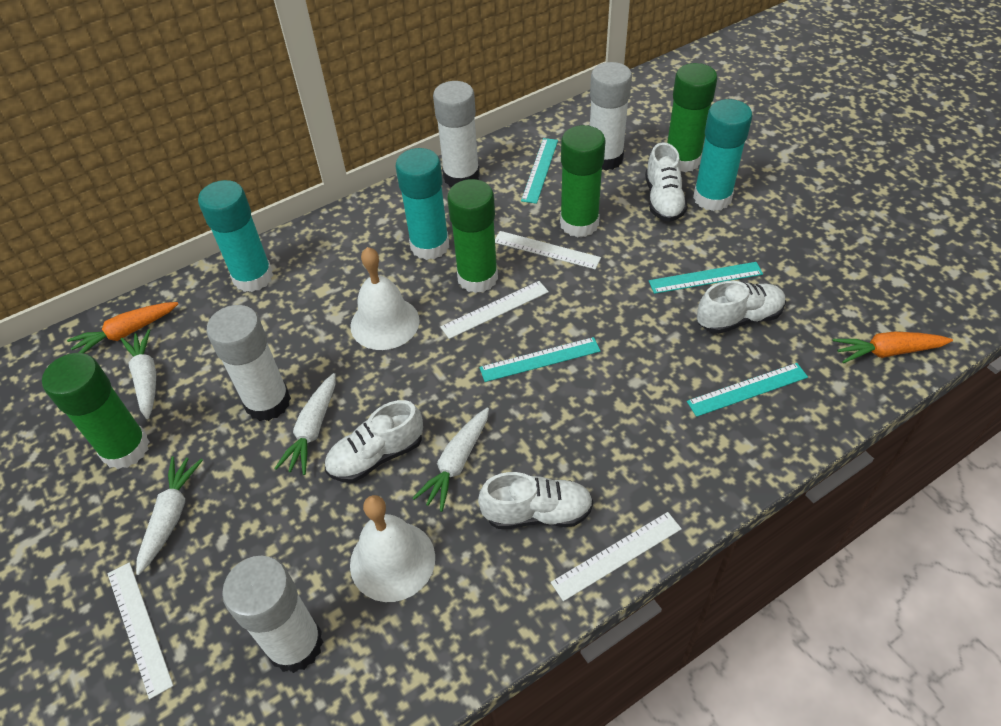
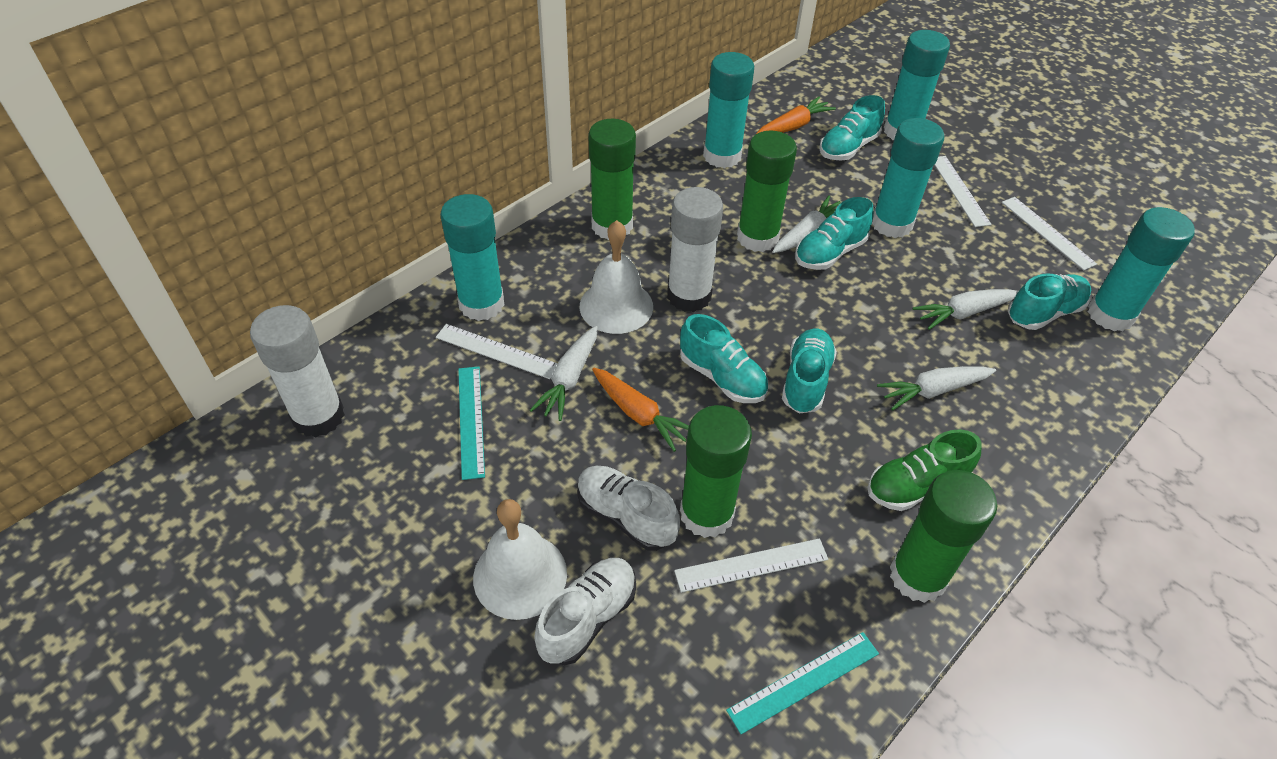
green shoe: none = 0 -> [867,430,982,511] = 1
turquoise glue stick: [198,180,273,292] [395,148,449,260] [693,99,752,211] = 3 -> [440,194,504,321] [703,52,754,168] [872,118,945,238] [884,30,950,140] [1088,207,1195,331] = 5
turquoise ruler: [479,337,600,382] [521,138,558,204] [649,262,763,294] [687,363,808,417] = 4 -> [458,366,485,480] [726,632,879,734] = 2
turquoise shoe: none = 0 -> [680,314,768,403] [782,328,837,414] [795,197,874,270] [819,95,885,161] [1008,273,1091,330] = 5
white glue stick: [207,305,291,421] [222,556,323,673] [433,81,480,187] [590,62,632,171] = 4 -> [250,305,345,437] [667,187,723,312] = 2
white shoe: [325,400,423,483] [478,472,593,529] [645,142,688,222] [697,281,786,334] = 4 -> [534,558,636,665] [577,466,680,551] = 2

